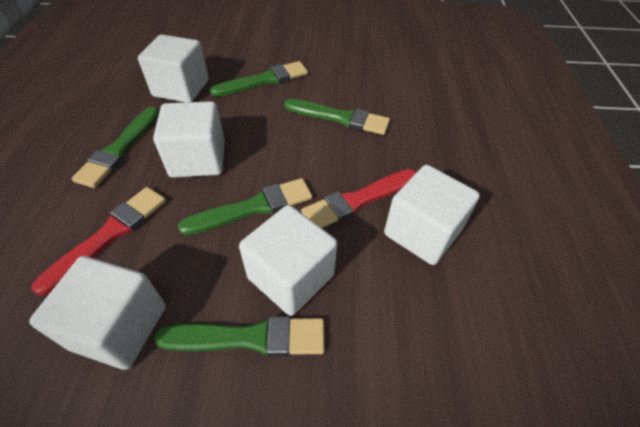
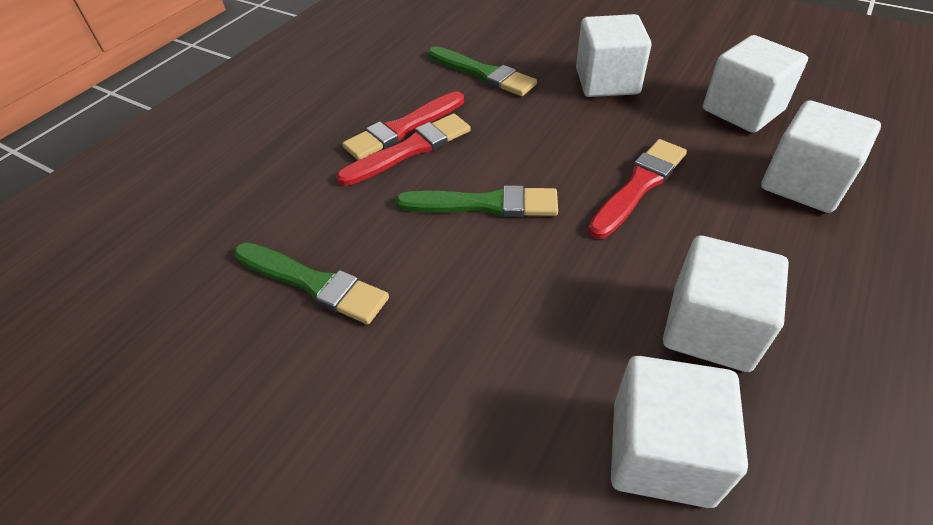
green brush: [72,107,159,188] [154,316,325,356] [178,178,312,235] [210,61,308,97] [284,99,390,135] = 5 -> [234,242,389,324] [396,185,558,217] [428,46,537,96] = 3
red brush: [31,187,166,296] [301,169,416,228] = 2 -> [336,113,471,186] [342,92,464,160] [588,139,687,239] = 3

